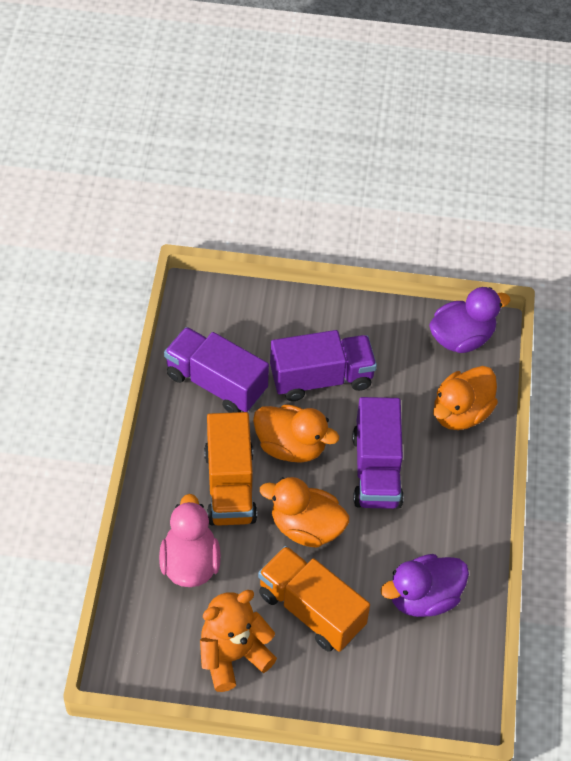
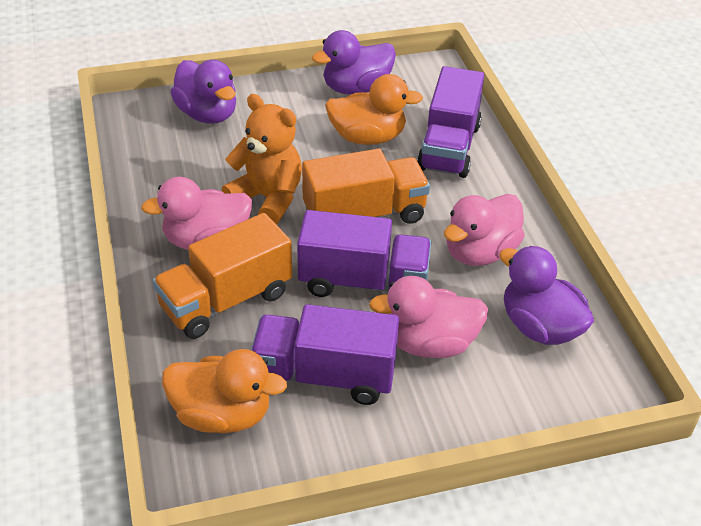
orange duck: [253,404,339,463] [260,477,349,548] [433,366,498,430] = 3 -> [162,349,287,433] [325,74,423,145] = 2
pink duck: [159,494,221,587] = 1 -> [141,177,252,250] [369,276,488,358] [444,194,525,266] = 3
purple duck: [381,554,469,617] [429,287,510,353] = 2 -> [170,60,236,123] [312,30,396,95] [499,246,594,345] = 3

